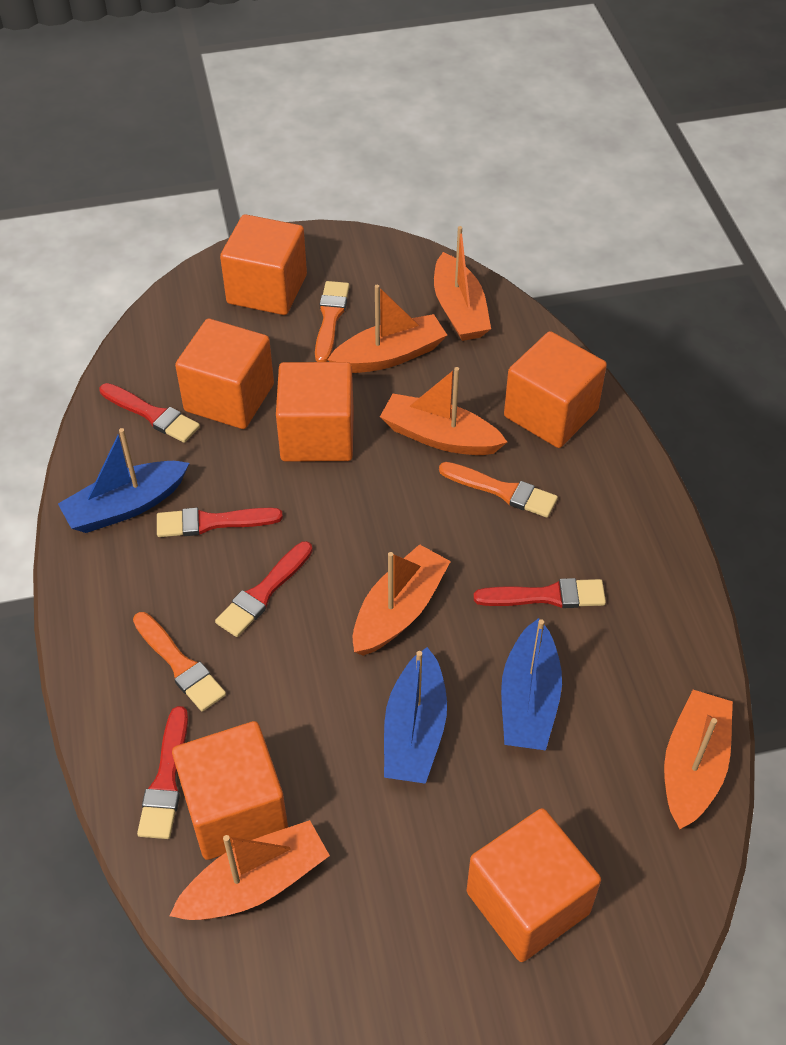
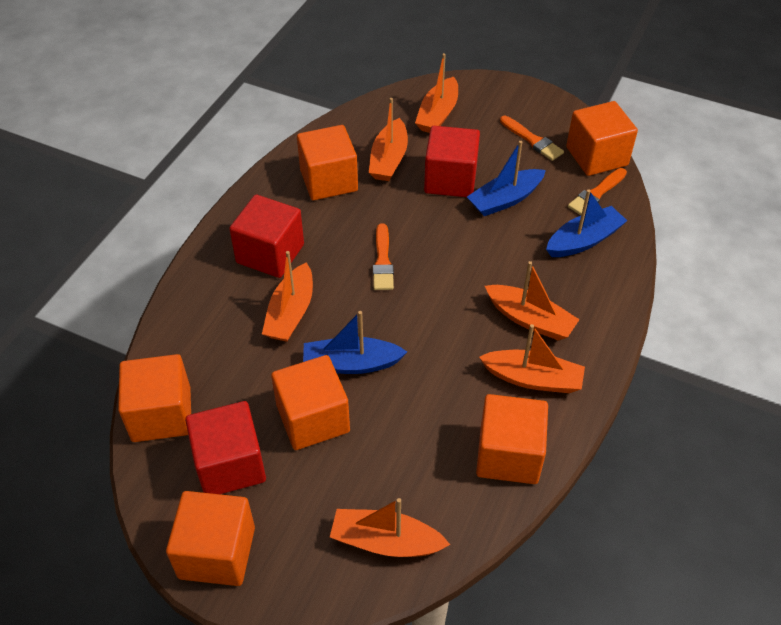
red brush: [99,383,200,443] [137,706,188,839] [157,508,283,537] [215,541,313,637] [473,578,606,608] = 5 -> none = 0
red cube: none = 0 -> [185,401,266,494] [229,195,304,278] [424,126,480,197] = 3

